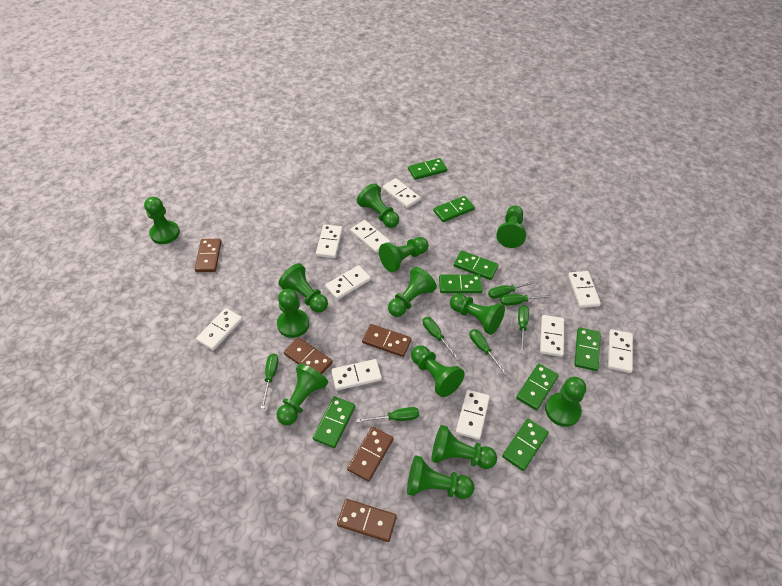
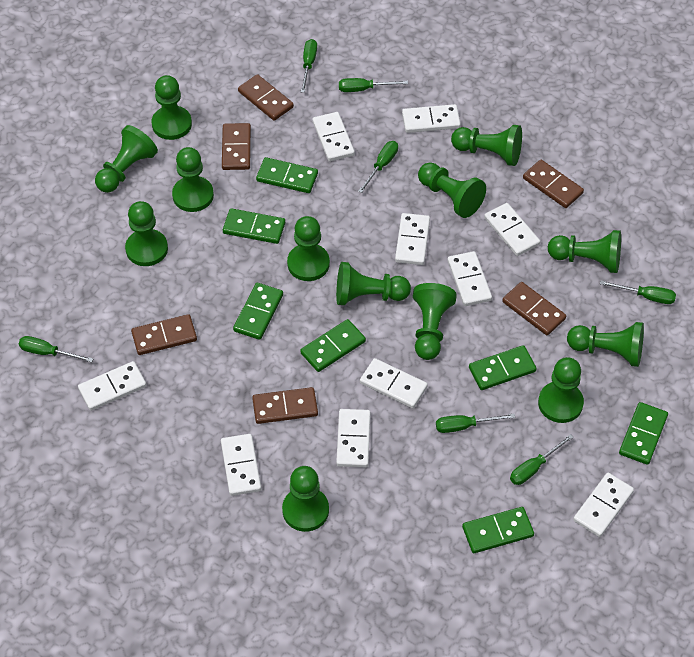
brown domino: [195,239,222,272] [284,337,333,374] [337,499,397,542] [347,427,393,482] [362,324,411,357] = 5 -> [131,314,197,355] [222,123,251,170] [238,74,294,121] [252,387,318,424] [502,282,566,335] [523,160,584,208] = 6
green domino: [313,396,355,448] [408,158,447,180] [433,196,475,222] [439,274,483,293] [453,250,499,280] [502,419,549,471] [516,363,559,410] [574,327,601,371] = 8 -> [223,208,285,244] [233,283,283,340] [256,157,318,193] [300,319,366,372] [462,507,534,553] [469,345,537,390] [619,402,668,465] = 7

